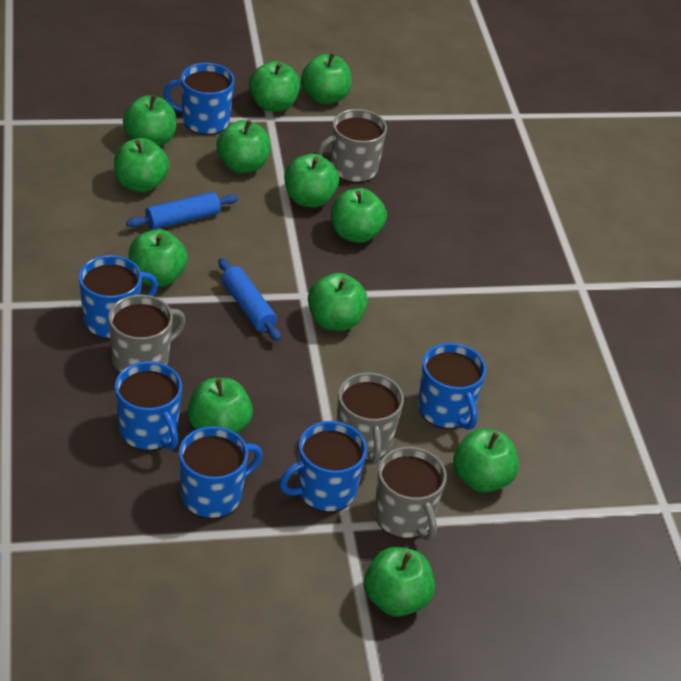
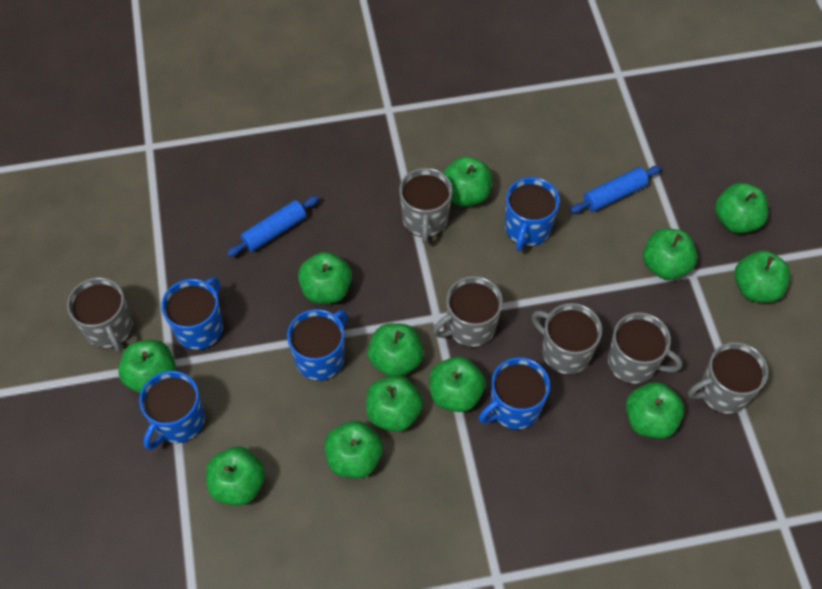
blue mug: [79,255,158,339] [115,361,182,451] [163,63,235,135] [179,426,262,519] [279,421,367,512] [418,343,486,430] = 6 -> [139,371,205,450] [161,277,223,350] [287,309,347,381] [479,357,550,430] [505,177,560,251] = 5
grey mug: [108,295,186,373] [316,109,387,183] [337,372,404,464] [374,447,447,541] = 4 -> [67,277,133,353] [399,168,453,243] [433,276,503,347] [532,303,602,375] [608,312,682,384] [688,342,768,414] = 6

